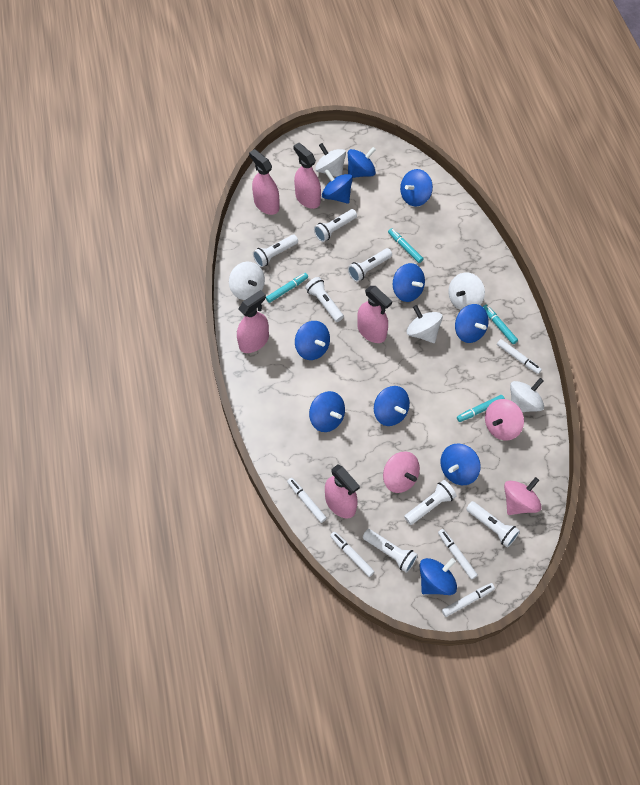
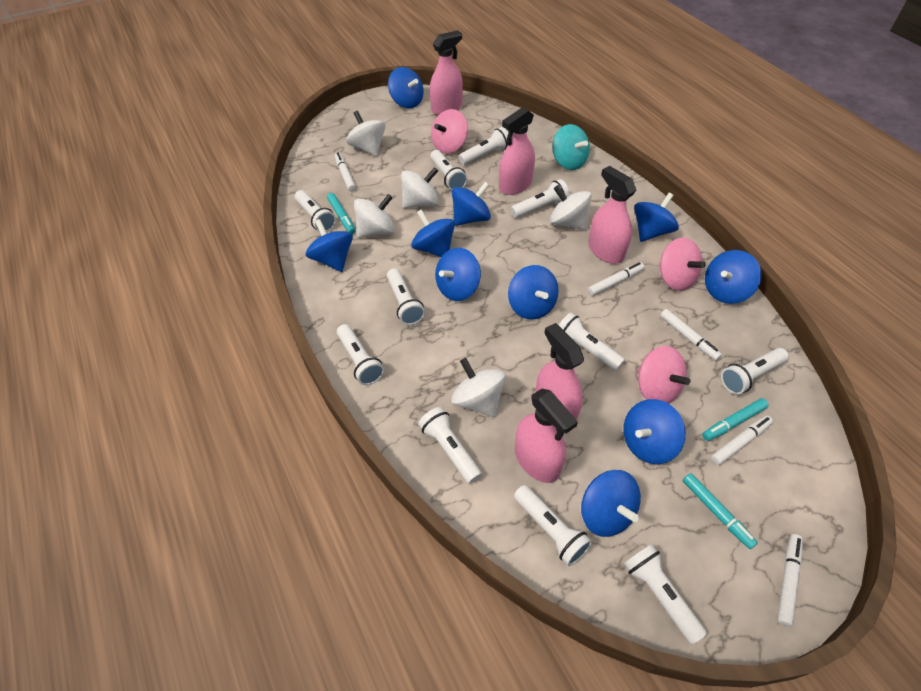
turquoise marker: [266,273,308,303] [388,228,424,263] [457,395,505,422] [483,304,518,344] = 4 -> [327,193,356,234] [683,473,758,549] [702,398,769,441] = 3
turquoise spinning top: none = 0 -> [552,124,590,170] = 1
white flashlight: [253,235,298,267] [305,277,344,322] [314,209,357,242] [348,248,392,282] [363,529,418,573] [404,480,457,525] [466,501,520,548] = 7 -> [295,190,336,232] [337,324,384,385] [387,269,425,325] [418,407,482,484] [430,150,468,190] [459,127,508,165] [511,179,570,218] [514,485,592,566] [559,312,625,371] [624,544,707,644] [721,348,789,394] = 11

